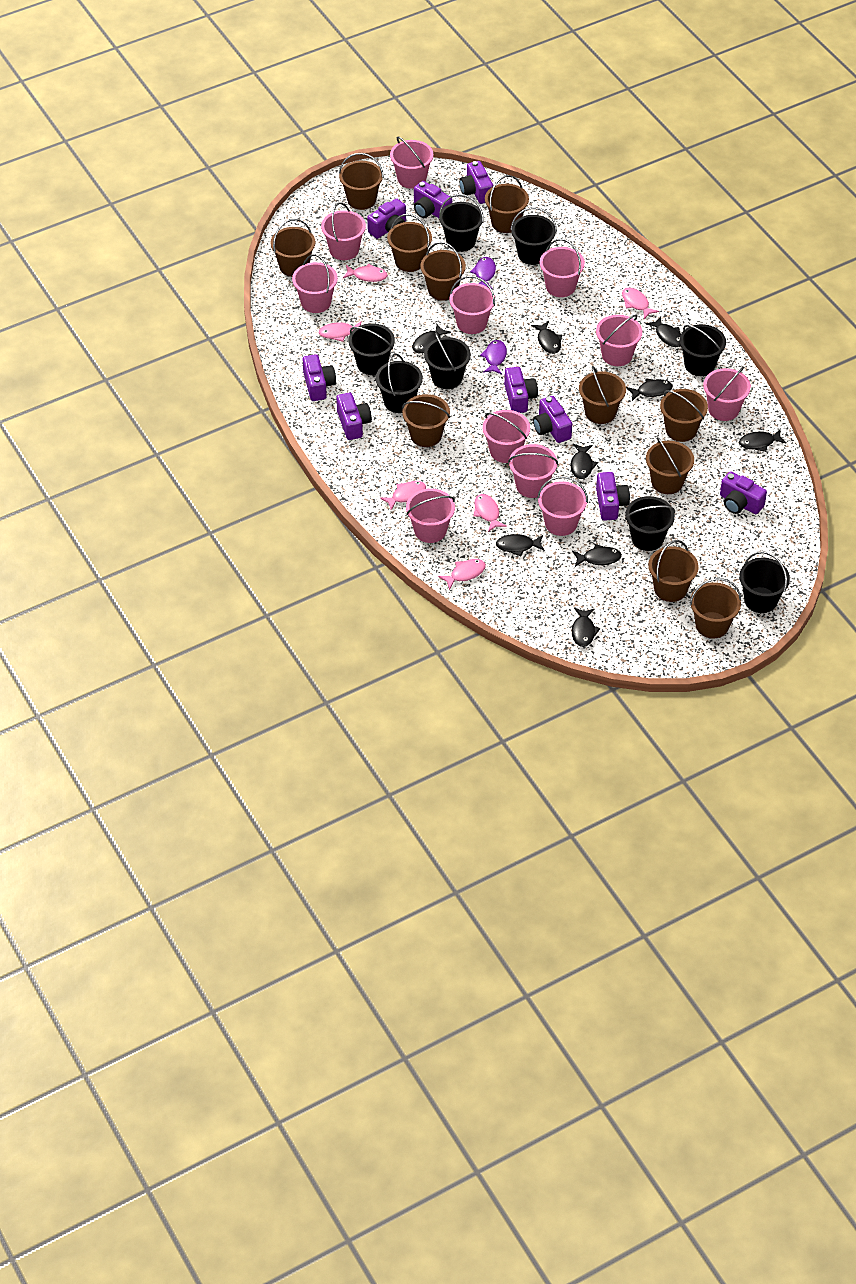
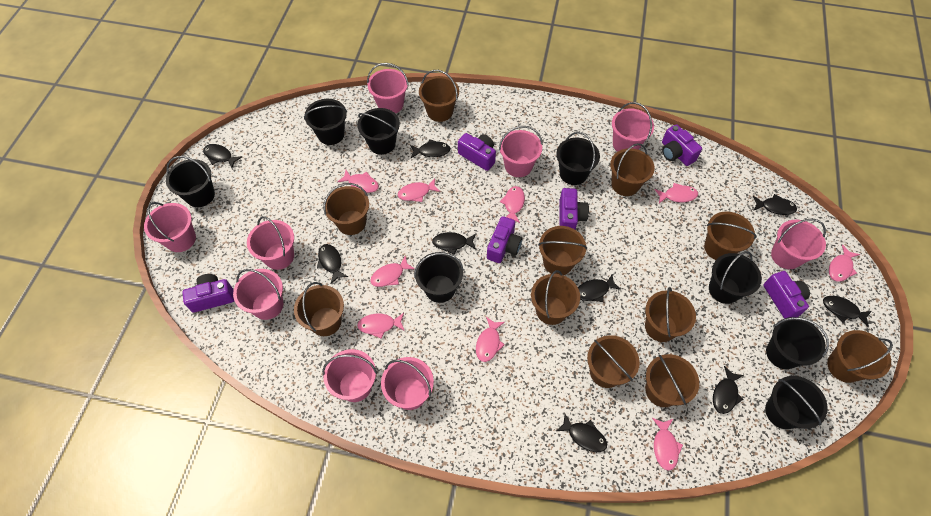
pink bucket: [292,254,338,313] [321,202,366,260] [390,137,433,189] [406,488,455,543] [449,276,495,334] [482,410,530,463] [508,444,558,498] [537,476,588,536] [540,239,585,297] [596,315,642,366] [703,367,751,421] = 11 -> [144,202,196,252] [233,269,283,320] [247,216,294,270] [322,349,377,402] [367,63,409,113] [381,357,434,410] [499,126,543,177] [612,102,654,152] [771,219,826,269] = 9
pink fish: [319,321,362,342] [343,263,388,282] [380,481,426,510] [438,559,486,590] [474,494,507,532] [622,288,659,319] = 6 -> [337,170,379,193] [357,313,405,339] [370,255,415,287] [398,178,441,202] [476,317,505,362] [500,186,525,223] [652,418,683,471] [654,183,698,203] [829,245,860,282] = 9
purple camera: [303,354,336,401] [336,393,372,440] [367,198,406,239] [414,181,452,218] [459,161,493,204] [504,367,538,413] [533,396,572,443] [596,472,630,521] [720,472,767,514] = 9 -> [182,274,234,313] [458,133,496,171] [487,216,522,263] [559,188,589,230] [662,124,702,166] [763,271,810,319] = 6
purple fish: [470,257,496,289] [480,340,507,374] = 2 -> none = 0

